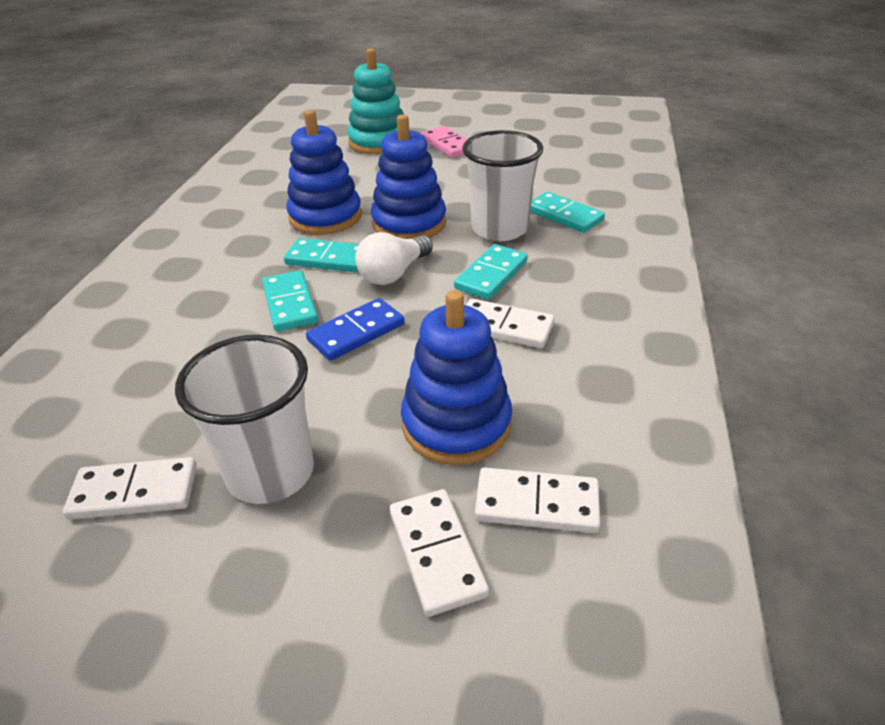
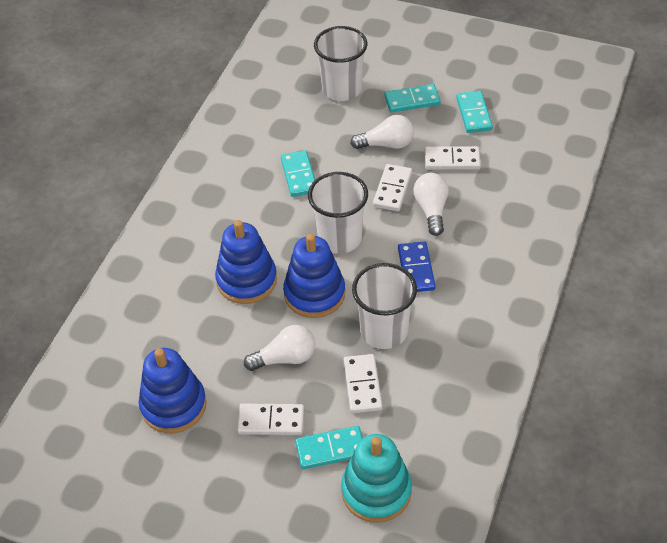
pink domino: [421,126,467,158] = 1 -> none = 0
white cup: [175,335,314,504] [462,130,543,241] = 2 -> [308,172,368,254] [314,26,367,101] [352,263,417,349] = 3
white light bulb: [355,232,433,285] = 1 -> [244,325,315,371] [350,115,414,149] [413,173,449,236] = 3

